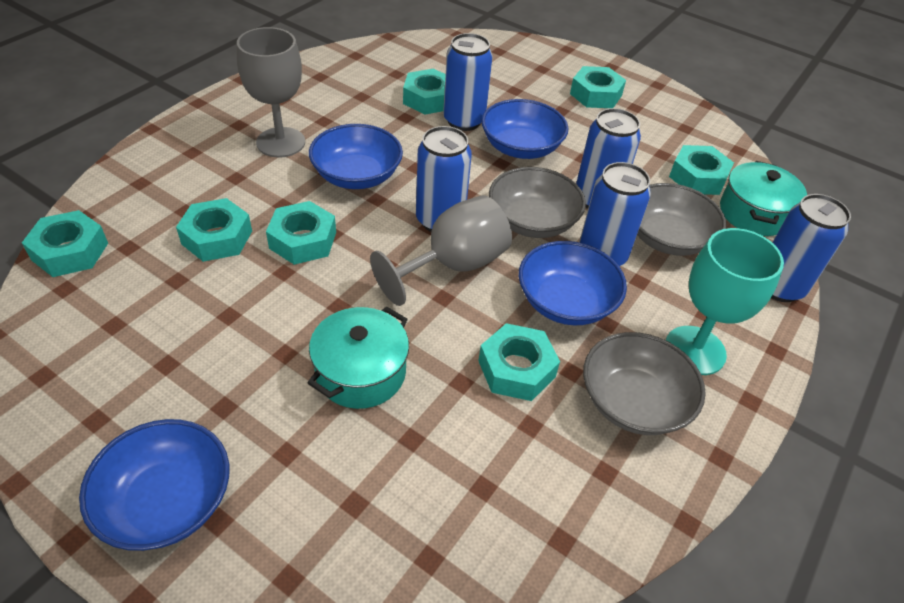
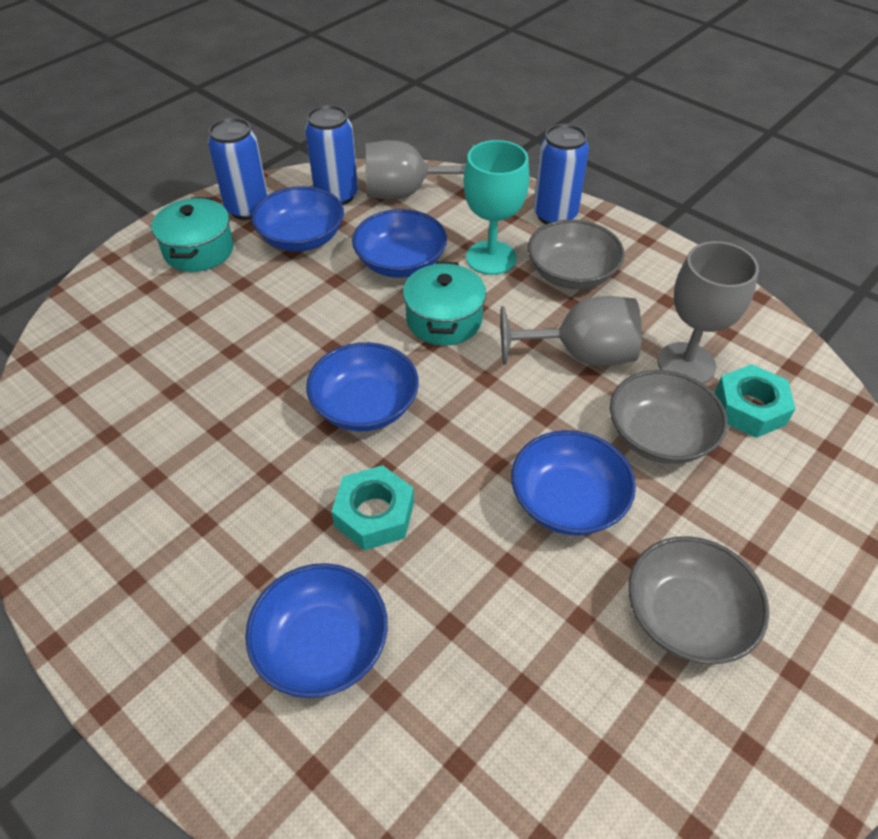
blue bowl: [79,419,229,551] [309,124,403,189] [482,99,568,159] [519,241,627,325] = 4 -> [245,563,388,698] [252,186,344,252] [306,342,419,431] [352,209,447,278] [511,430,636,535] = 5
blue can: [416,126,472,232] [443,33,492,131] [576,108,641,209] [579,162,651,266] [771,194,851,302] = 5 -> [208,118,268,220] [305,105,358,205] [533,124,589,224] = 3
grey goblet: [237,27,305,158] [370,195,512,306] = 2 -> [365,140,474,200] [501,296,642,366] [657,241,759,384] = 3
turquoise nut: [22,210,108,277] [176,198,252,262] [266,201,336,265] [403,69,446,115] [479,323,560,401] [570,66,626,108] [669,145,734,195] = 7 -> [331,465,414,551] [715,364,796,438] = 2

